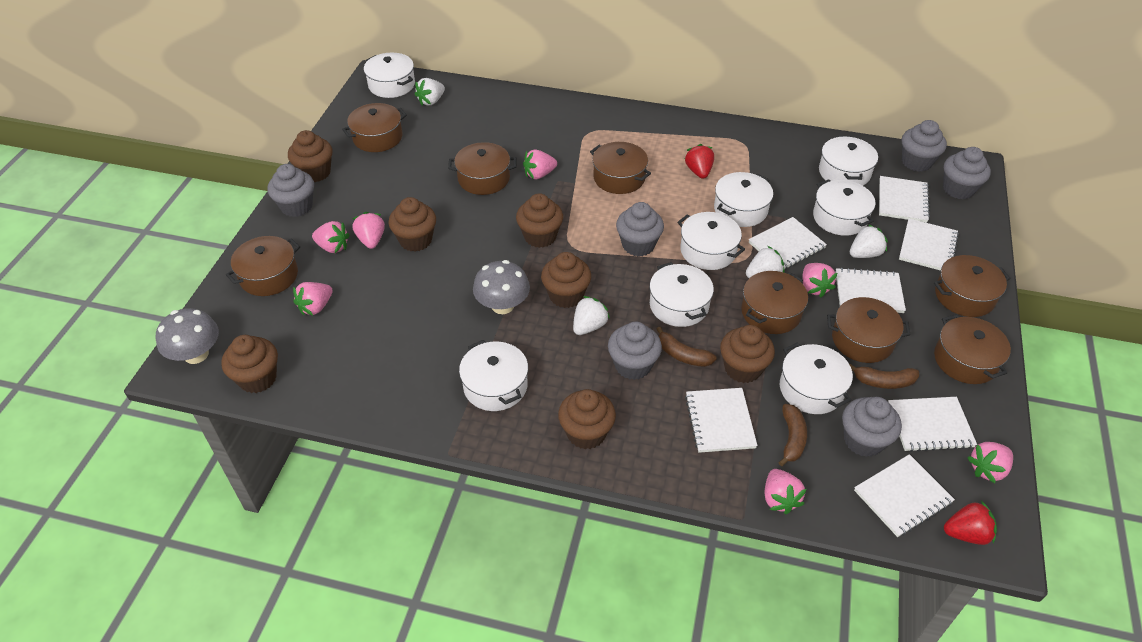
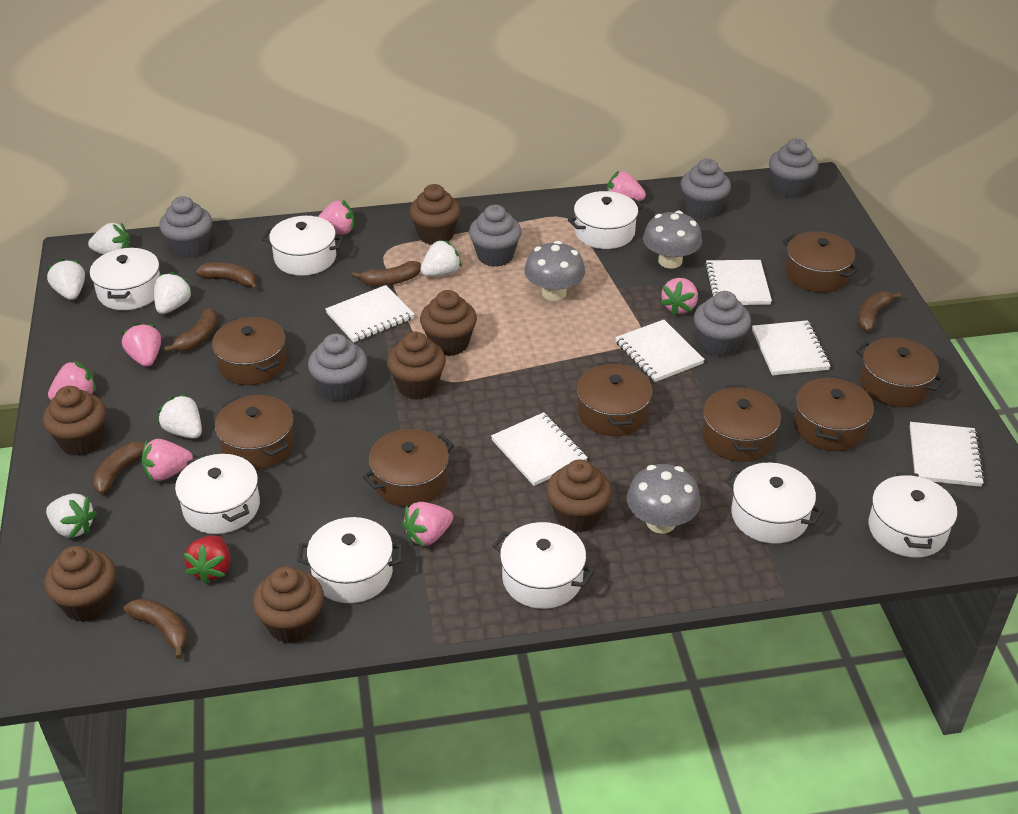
brown banana: [657,327,717,367] [778,404,807,466] [849,363,919,389] = 3 -> [92,441,145,494] [123,598,188,659] [164,308,218,352] [196,262,258,290] [352,261,421,286] [857,291,901,332] = 6
grey mushroom: [156,308,219,364] [473,260,530,314] = 2 -> [524,241,585,301] [627,464,701,534] [643,211,702,268] = 3
red strawberry: [685,144,714,179] [944,501,997,545] = 2 -> [184,535,230,584] = 1
white notebook: [685,388,758,453] [749,217,827,270] [835,268,906,313] [854,454,955,537] [879,176,930,223] [888,397,977,452] [899,219,959,271] = 7 -> [325,285,415,343] [491,412,588,486] [615,320,705,382] [705,260,772,305] [752,320,830,375] [910,422,985,487] = 6
white strawberry: [415,78,445,106] [573,296,610,335] [746,246,785,278] [850,224,888,258] = 4 -> [46,259,85,300] [46,493,97,539] [88,223,130,255] [154,272,193,314] [158,394,202,439] [420,240,462,277] = 6

